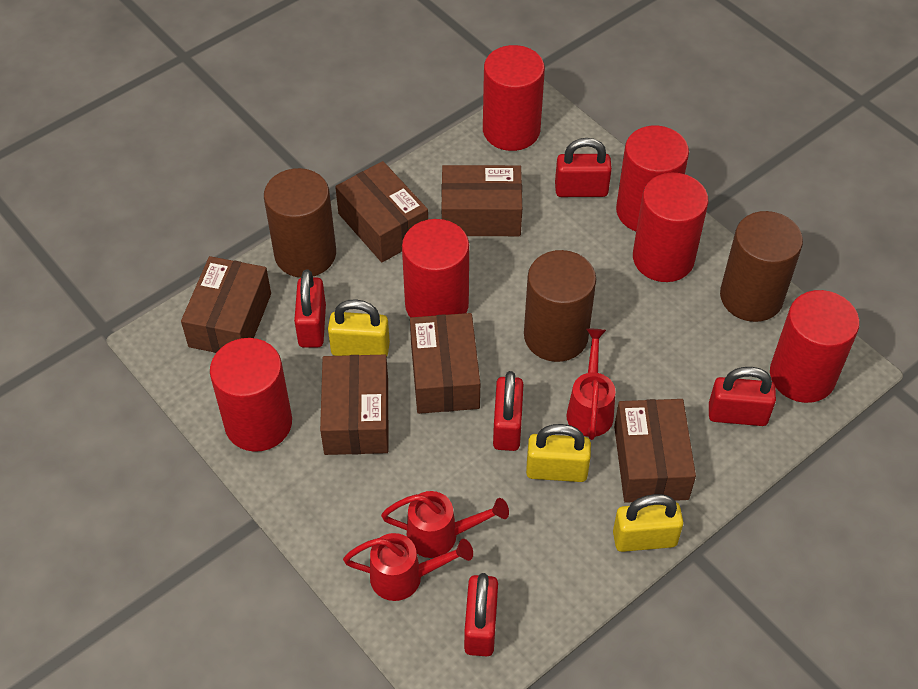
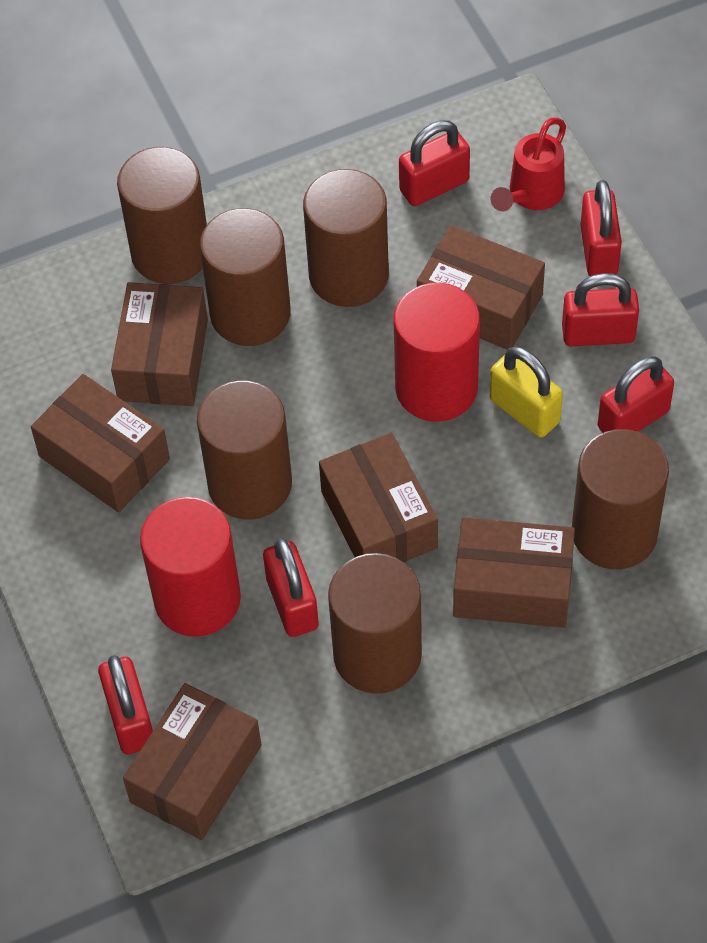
brown cylinder: [264,168,336,278] [524,250,596,362] [720,211,803,322] = 3 -> [117,147,207,284] [197,380,292,519] [200,208,291,346] [303,169,389,307] [328,553,422,694] [572,429,669,569] = 6
red cylinder: [210,338,292,452] [402,219,469,318] [483,45,545,151] [616,126,689,231] [633,173,709,282] [770,290,860,403] = 6 -> [140,497,241,637] [393,283,480,422] = 2
red padlock: [294,270,326,348] [464,573,498,656] [493,371,523,451] [555,138,612,197] [709,367,776,426] = 5 -> [98,655,153,754] [263,538,319,637] [399,120,470,206] [562,273,639,346] [581,180,622,276] [598,356,674,433] = 6
red watering can: [343,533,473,601] [381,491,509,558] [566,329,616,440] = 3 -> [491,118,566,211] = 1
yellow padlock: [328,299,390,357] [526,424,591,482] [613,494,683,552] = 3 -> [490,347,563,437] = 1

